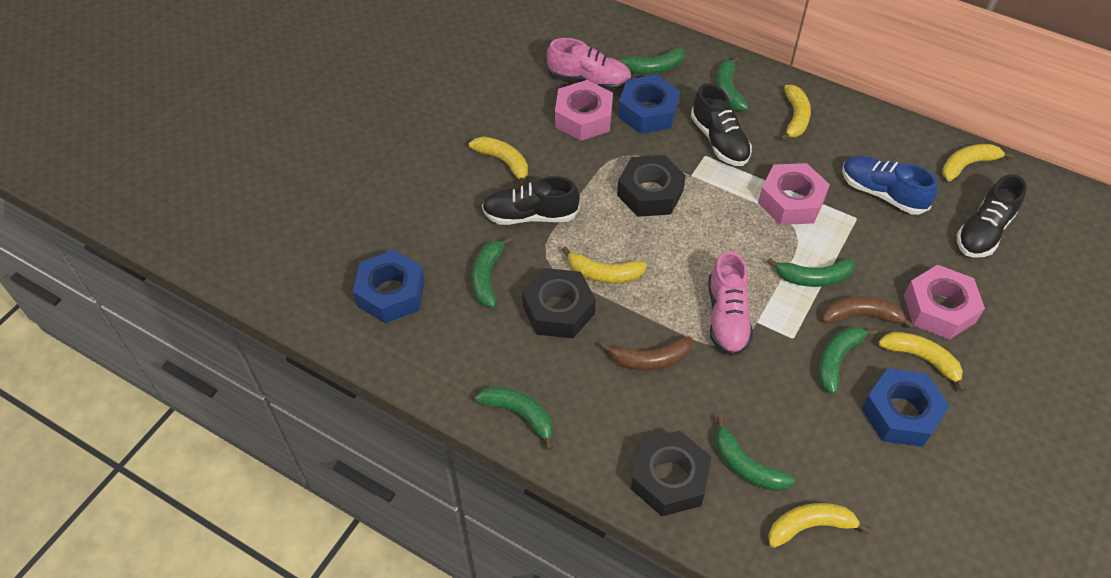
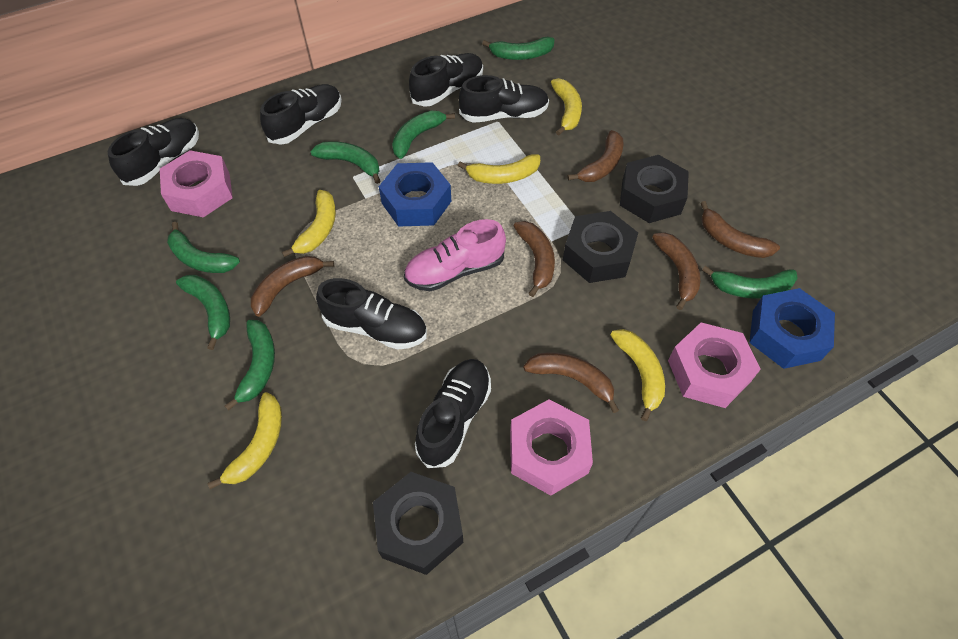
black shoe: [482,176,580,225] [691,83,752,166] [957,174,1026,258] = 3 -> [108,118,199,186] [260,84,342,145] [316,278,427,350] [409,53,483,107] [415,359,491,468] [459,75,549,123] = 6
blue nut: [353,250,425,323] [618,75,680,134] [861,368,950,447] = 3 -> [379,162,451,227] [749,288,835,369] = 2
blue shoe: [842,156,938,215] = 1 -> none = 0
brown banana: [600,336,692,371] [822,296,915,329] = 2 -> [251,256,334,317] [514,221,555,297] [523,352,619,413] [568,130,623,182] [652,232,700,310] [701,201,780,258] = 6
pink shoe: [547,38,632,90] [708,251,753,356] = 2 -> [404,219,506,291] = 1
yellow banana: [469,137,528,186] [562,246,647,283] [768,503,871,548] [780,85,811,141] [878,332,966,392] [942,144,1014,181] = 6 -> [207,392,282,489] [282,190,336,257] [458,154,540,184] [551,78,582,135] [610,329,665,421] = 5

